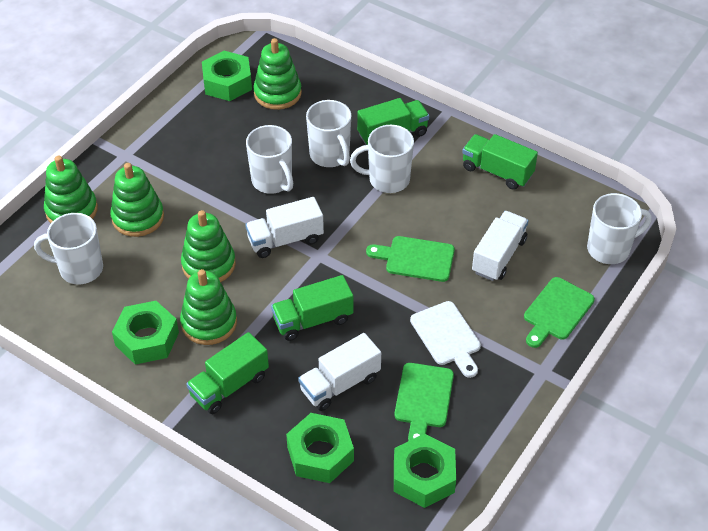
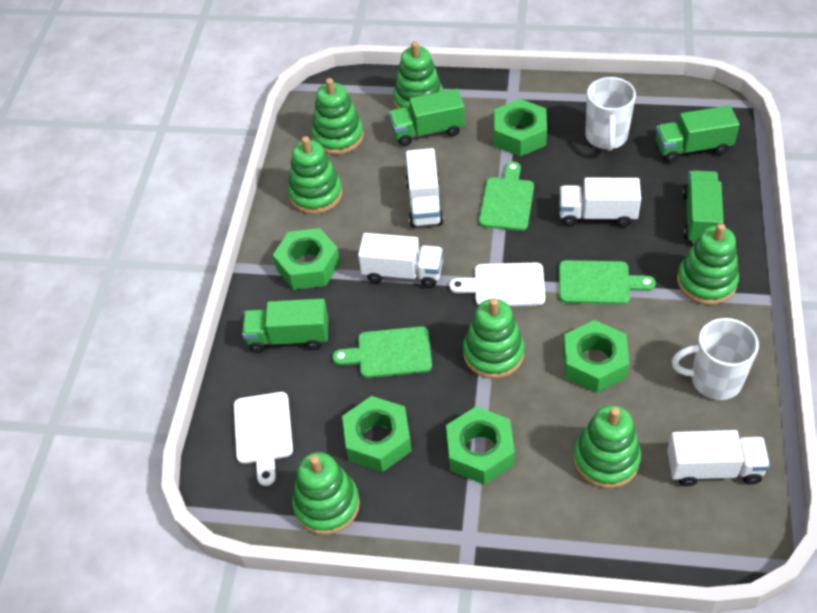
green nut: [112,301,179,365] [202,51,252,101] [286,413,354,483] [394,433,456,508] = 4 -> [273,228,340,290] [342,396,412,472] [446,406,515,485] [494,99,547,157] [563,320,629,393] = 5
green stacking toy: [44,156,98,223] [110,163,164,237] [180,269,237,345] [181,210,236,282] [253,38,302,110] = 5 -> [288,136,343,214] [292,452,360,535] [312,78,364,155] [393,41,444,114] [463,298,525,379] [573,405,641,488] [677,223,739,305] = 7
white cutting board: [410,301,481,378] = 1 -> [234,392,293,486] [449,263,545,306] = 2
white mug: [34,213,103,284] [246,125,293,194] [306,100,351,167] [350,125,414,193] [587,193,652,264] = 5 -> [585,77,636,151] [672,318,759,400] = 2
white truck: [245,197,324,258] [298,333,381,411] [472,211,529,281] = 3 -> [358,233,443,288] [406,148,444,227] [559,178,641,227] [667,430,770,486] = 4

